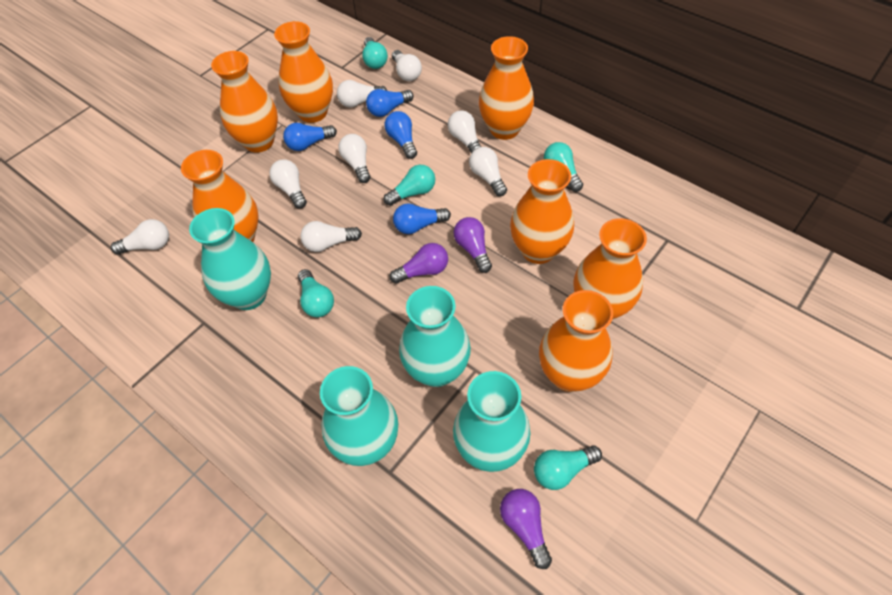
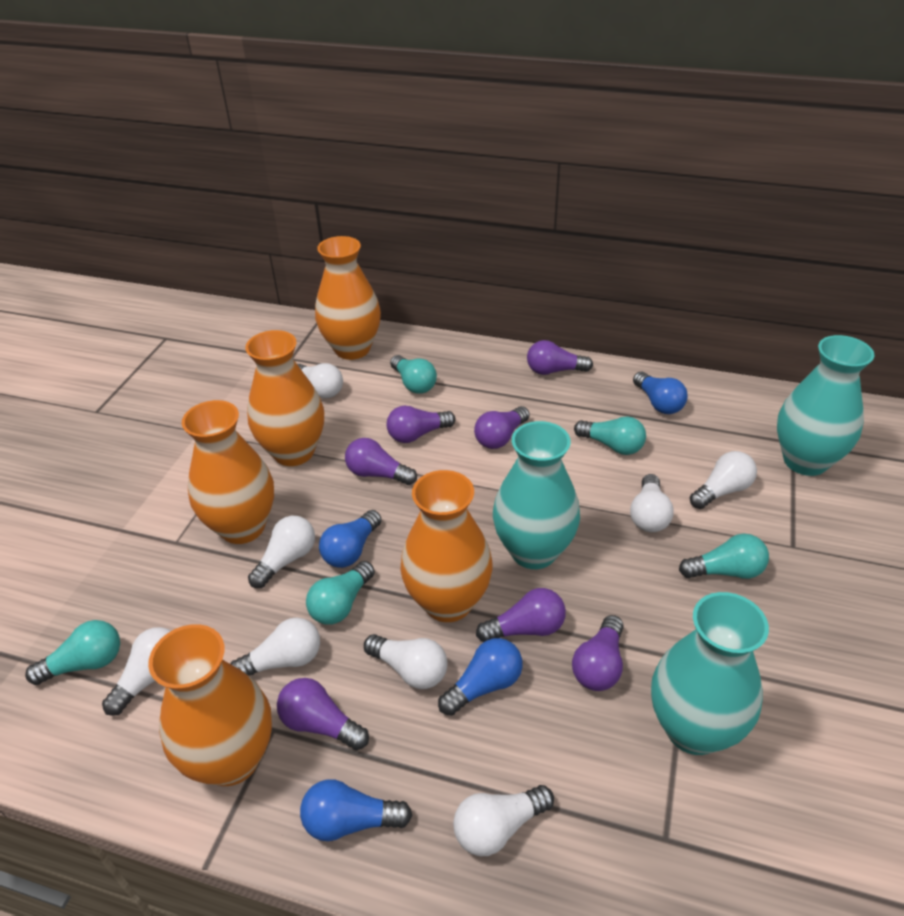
orange vase: [181,150,258,242] [211,51,278,153] [274,21,333,123] [479,36,534,140] [510,159,574,264] [539,290,613,392] [573,218,647,320] = 7 -> [148,624,272,786] [182,400,274,544] [245,330,324,466] [315,236,381,360] [400,470,493,622] = 5
purple light bulb: [390,243,448,284] [453,217,492,273] [500,489,552,569] = 3 -> [277,678,369,750] [345,438,417,485] [387,406,456,443] [474,406,530,449] [476,588,566,642] [527,340,593,375] [572,615,624,691] = 7
turquoise vase: [189,208,271,310] [320,366,398,466] [399,286,471,387] [453,371,530,472] = 4 -> [493,421,580,569] [651,592,769,755] [777,335,875,476] = 3

